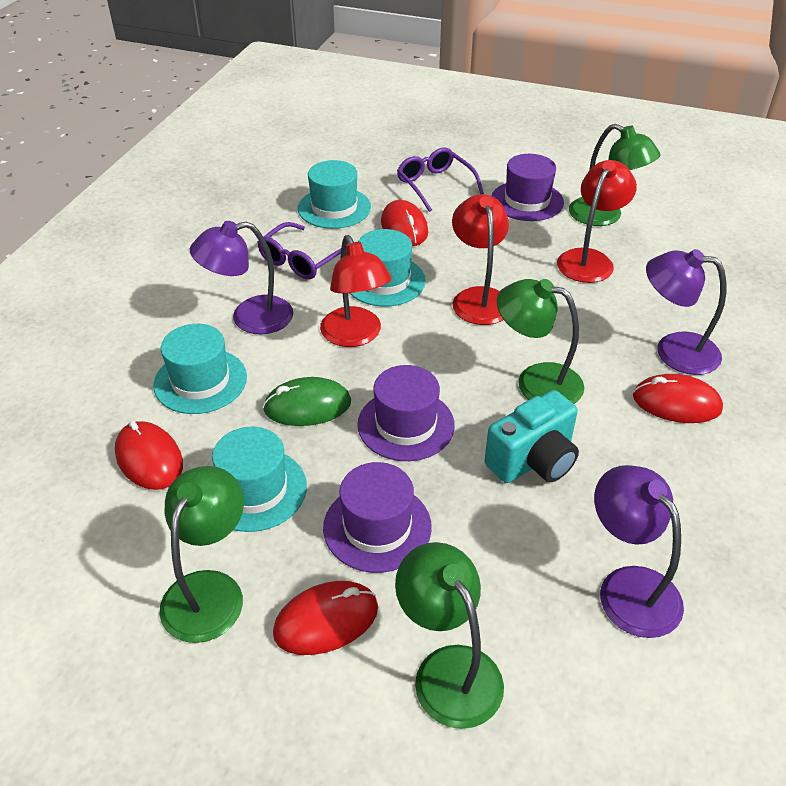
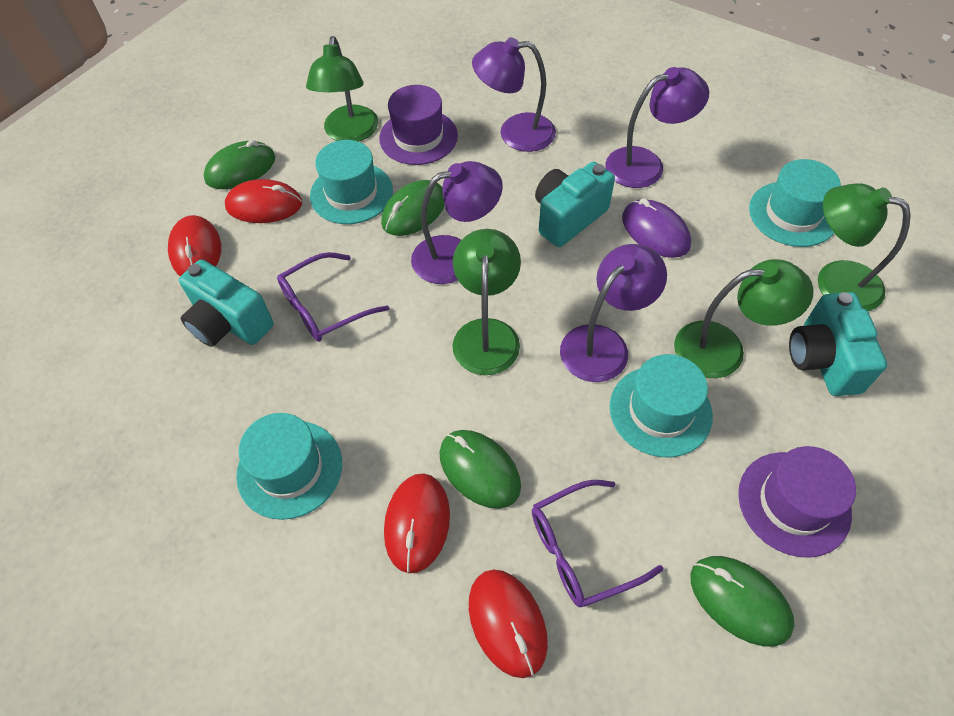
green mouse: [263,377,351,426] = 1 -> [204,140,275,189] [381,180,445,236] [439,430,521,509] [690,556,794,646] = 4
purple hat: [323,462,432,573] [357,365,455,461] [492,154,564,221] = 3 -> [379,85,458,165] [738,446,856,558] = 2
purple lamp: [190,221,293,334] [594,465,684,638] [646,249,726,375] = 3 -> [411,161,503,284] [472,37,556,152] [560,244,667,382] [605,67,709,188] = 4
purple mouse: none = 0 -> [622,199,691,258] = 1
red lamp: [320,235,392,347] [452,194,509,325] [557,160,637,283] = 3 -> none = 0
turquoise camera: [485,390,579,483] = 1 -> [179,259,274,347] [535,162,615,247] [789,292,887,396] = 3

